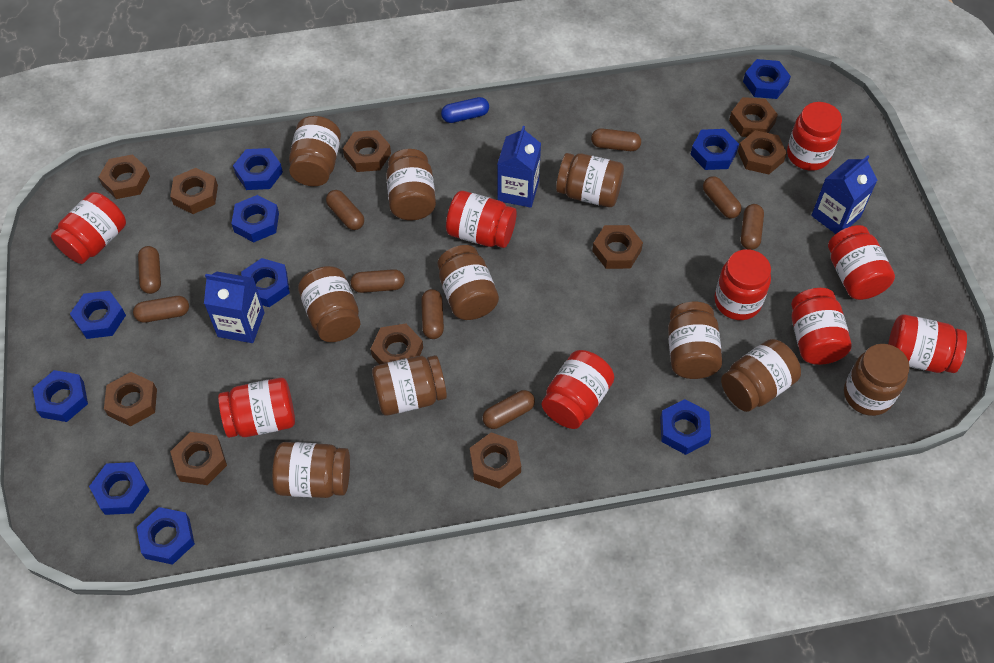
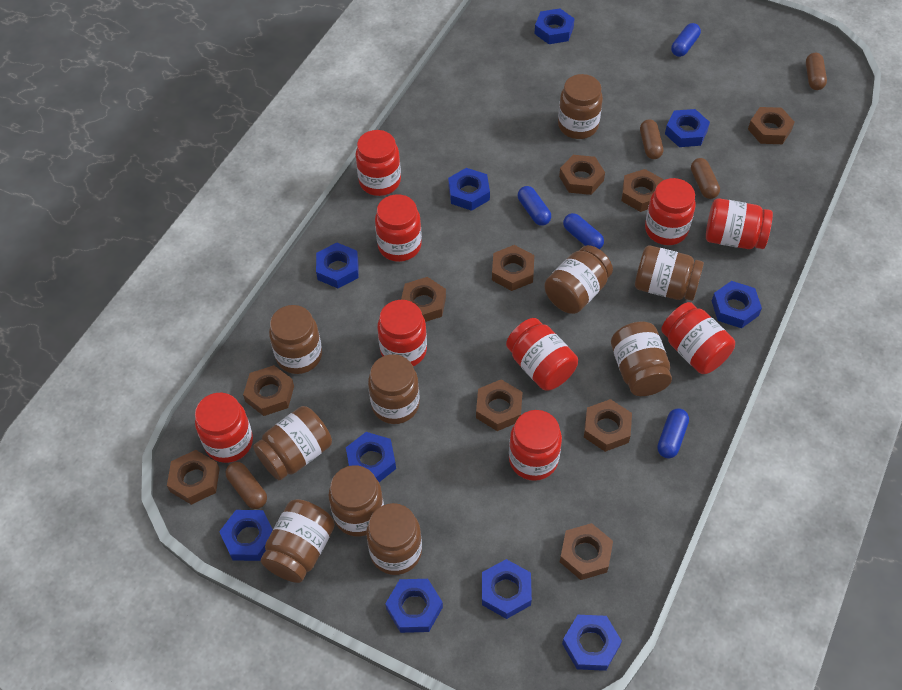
blue capsule: [441,97,489,123] = 1 -> [518,186,551,226] [563,213,604,249] [657,408,689,458] [671,23,701,57] = 4
blue carton: [204,272,265,343] [497,126,541,208] [811,155,877,234] = 3 -> none = 0
brown capsule: [133,296,189,323] [138,246,161,294] [326,190,364,230] [351,269,405,293] [421,289,444,339] [483,390,535,429] [591,128,641,151] [703,176,742,218] [741,204,764,250] = 9 -> [226,462,267,509] [640,119,663,159] [691,158,720,199] [806,53,827,90] = 4

